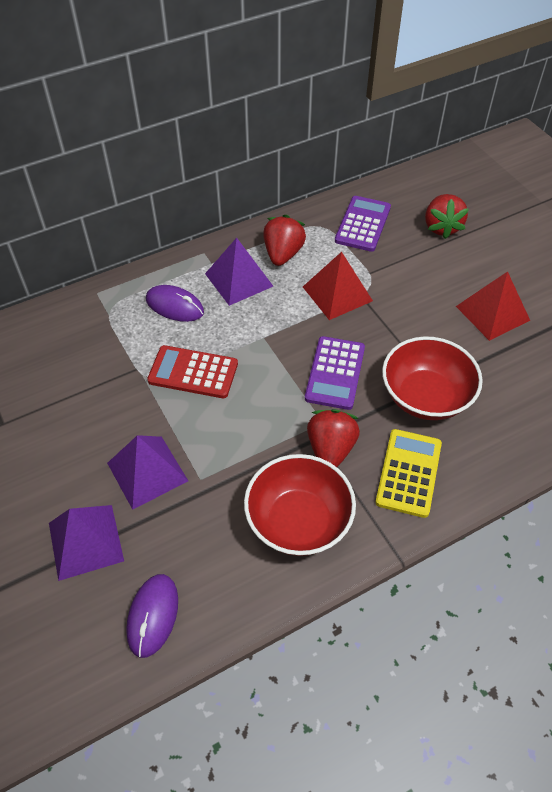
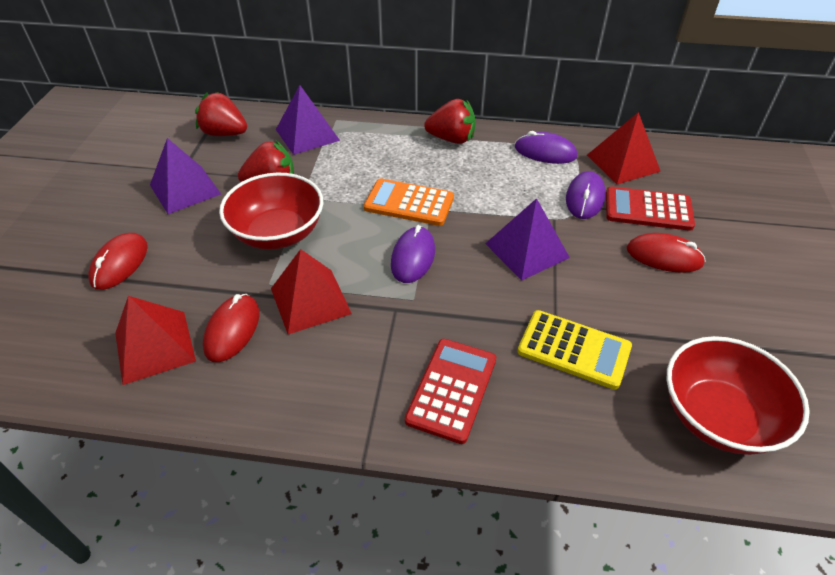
orange calculator: none = 0 -> [364,178,454,226] = 1
purple calculator: [305,336,365,410] [335,196,391,252] = 2 -> none = 0
purple mouse: [126,574,178,658] [146,285,204,322] = 2 -> [391,225,435,283] [515,131,577,164] [566,171,606,219] = 3
red calculator: [147,345,238,398] = 1 -> [405,339,496,444] [606,187,695,231] = 2
red mouse: none = 0 -> [88,233,148,290] [203,294,259,362] [627,233,706,273] = 3
red pyramid: [303,252,373,320] [456,271,530,341] = 2 -> [115,296,196,385] [271,249,352,334] [587,112,661,184] = 3

